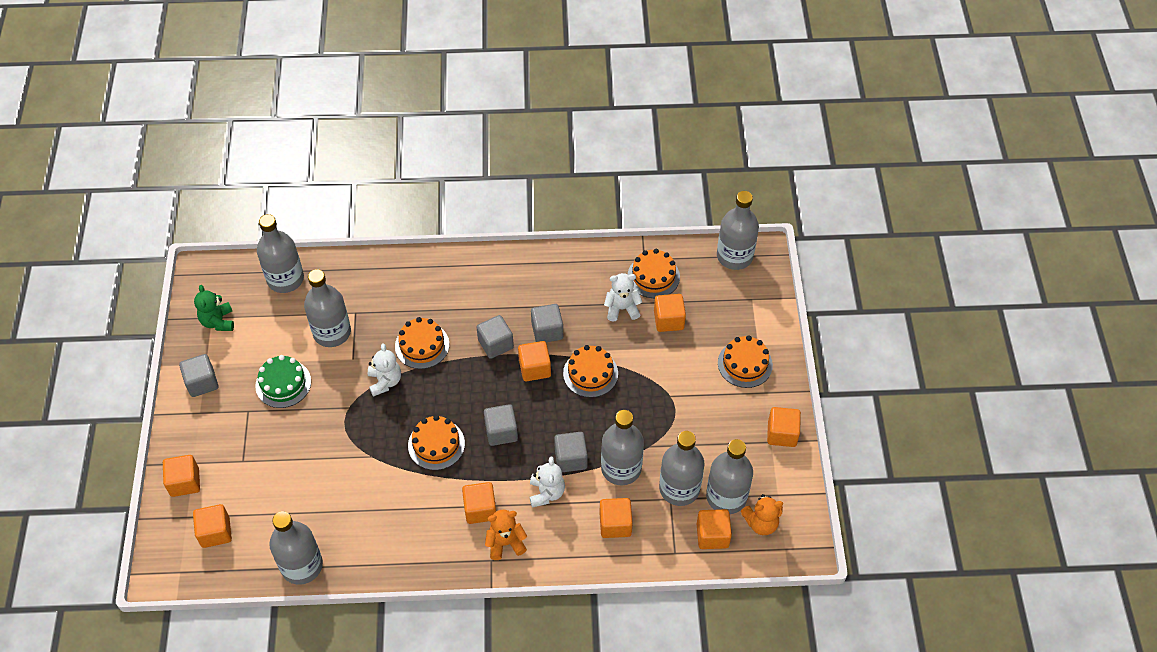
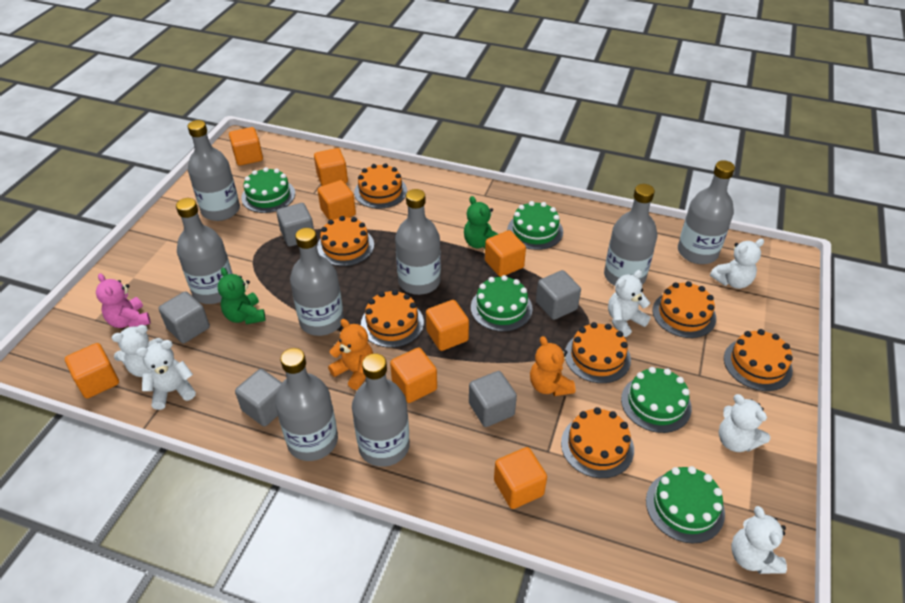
green cake: [255,355,311,408] = 1 -> [241,167,295,213] [471,275,533,331] [507,201,563,250] [621,367,692,433] [646,466,725,543] = 5
green teddy bear: [194,285,234,331] = 1 -> [218,268,266,324] [464,196,498,249] = 2
grey bottle: [257,214,304,293] [269,511,323,585] [304,269,351,347] [601,410,644,485] [659,431,704,506] [706,439,753,514] [717,191,759,270] = 7 -> [176,198,233,304] [188,120,240,221] [275,348,338,461] [290,228,344,336] [352,353,410,467] [395,189,441,295] [604,184,657,286] [678,160,735,264] = 8
orange cake: [395,317,449,369] [408,415,465,470] [563,345,618,398] [628,249,680,298] [718,335,773,388] = 5 -> [317,216,374,266] [354,163,407,209] [361,290,424,348] [561,407,634,478] [565,322,631,383] [653,281,716,338] [724,329,793,391] = 7
pink teddy bear: none = 0 -> [96,273,151,328] = 1
white teddy bear: [368,343,401,397] [529,457,565,508] [604,273,642,322] = 3 -> [112,325,163,377] [136,340,196,410] [608,270,651,337] [710,239,764,289] [719,394,770,452] [731,506,787,574] = 6

